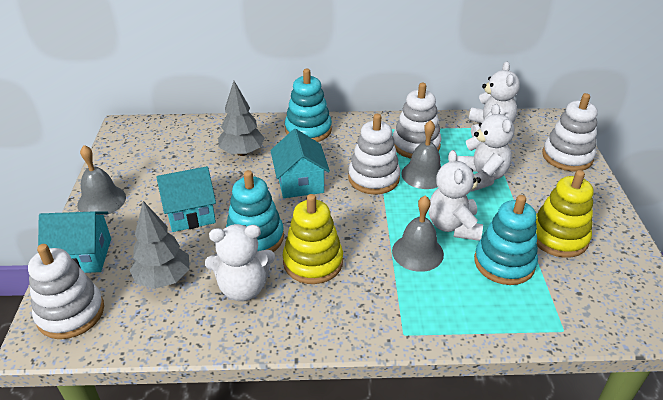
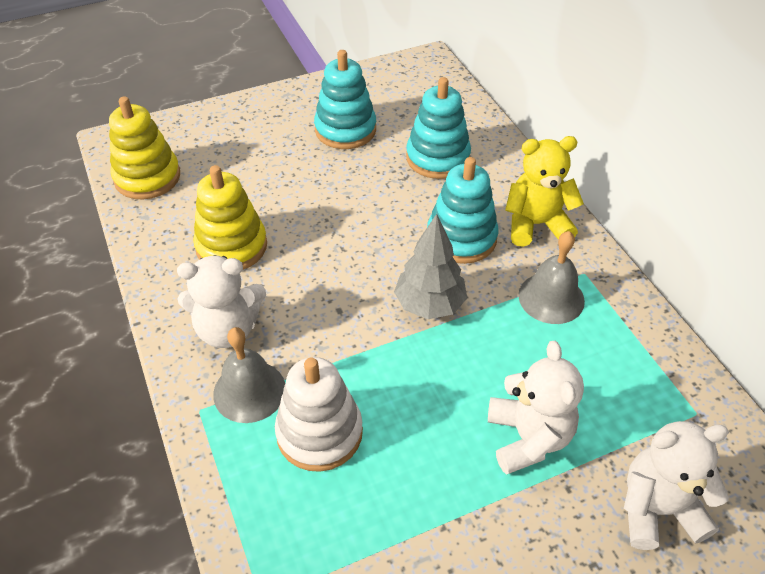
grey bell: [77,145,126,216] [392,195,444,272] [401,120,441,189] = 3 -> [213,327,285,423] [518,231,585,324] = 2
grey tree: [130,201,189,289] [218,81,265,156] = 2 -> [394,214,467,319] = 1
turquoise house: [38,211,111,273] [156,166,216,232] [270,129,330,198] = 3 -> none = 0
white stacking toy: [28,244,104,339] [348,114,400,195] [393,83,441,158] [542,93,598,171] = 4 -> [275,357,363,472] = 1
white teddy bear: [205,224,275,301] [429,150,483,241] [457,104,514,191] [469,61,520,137] = 4 -> [177,255,266,348] [488,341,584,475] [624,421,729,550] = 3
yellow teddy bear: none = 0 -> [505,136,584,247] = 1

